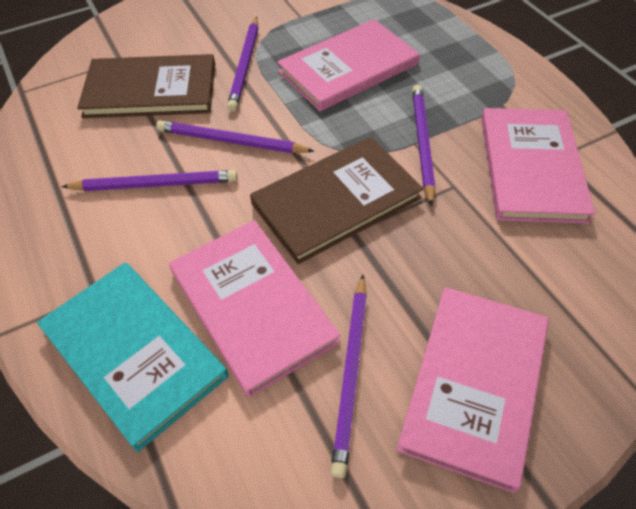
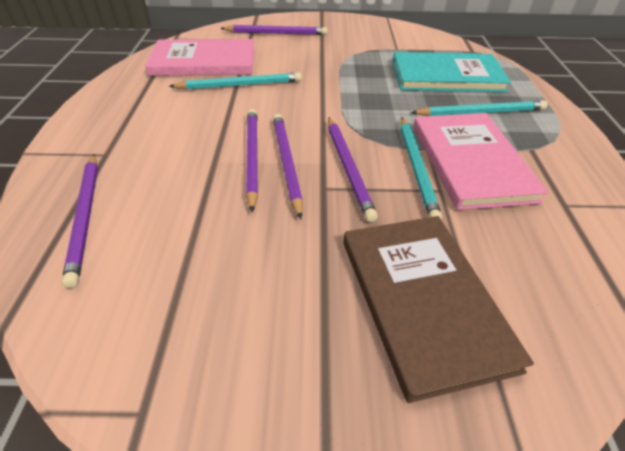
brown book: [77,54,215,118] [250,137,423,264] = 2 -> [343,216,534,403] = 1
pink book: [169,220,341,397] [277,19,420,111] [396,287,549,493] [481,108,595,224] = 4 -> [145,39,255,76] [413,113,548,210] = 2
turquoise pencil: none = 0 -> [169,72,302,90] [401,117,442,220] [411,100,547,116] = 3

